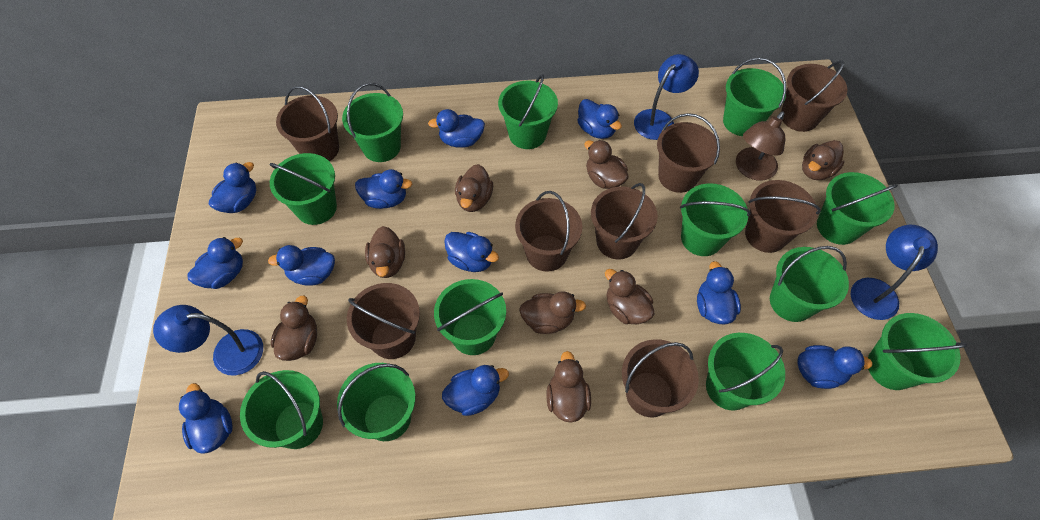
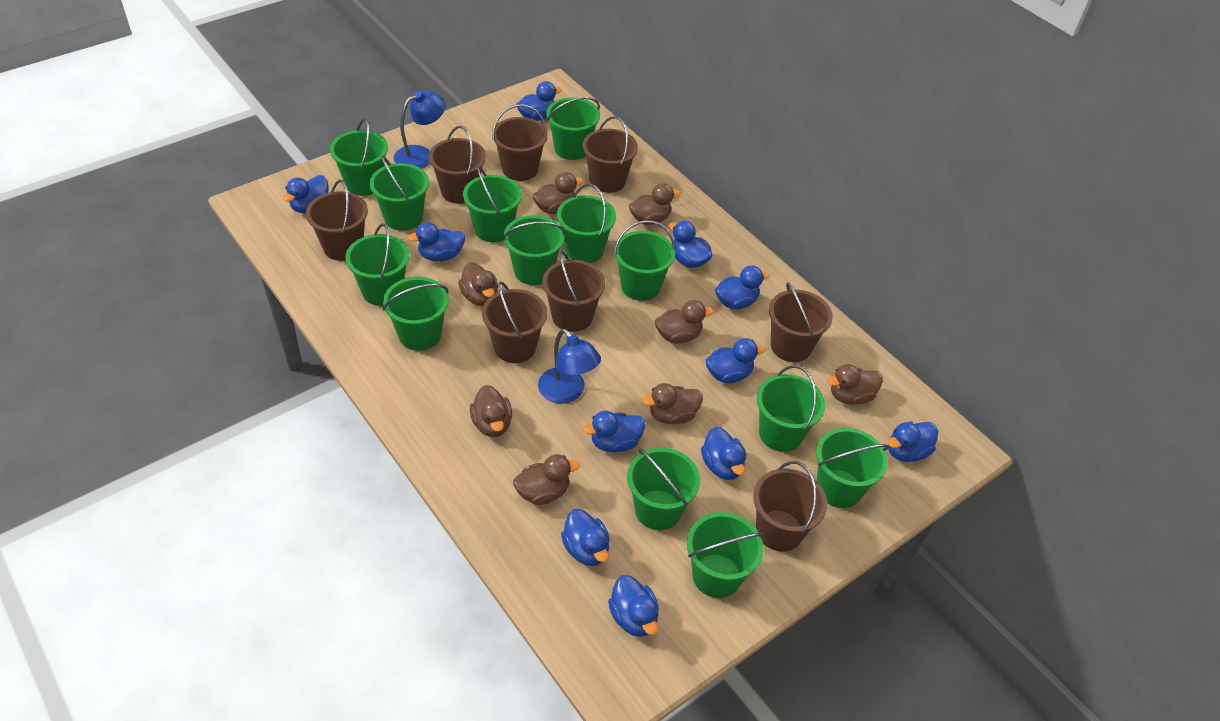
blue lamp: [153,305,263,376] [634,54,699,140] [851,225,938,320] = 3 -> [394,91,445,169] [538,329,601,404] = 2
brown lamp: [736,112,785,181] = 1 -> none = 0
green bucket: [240,370,323,449] [270,153,337,225] [337,363,416,441] [342,83,403,162] [434,279,506,355] [498,74,558,149] [680,183,751,256] [706,333,785,410] [723,57,786,136] [770,246,849,322] [817,172,898,245] [868,313,967,390] = 12 -> [330,118,388,196] [345,223,409,306] [370,155,429,231] [383,277,449,351] [463,166,522,242] [503,215,565,285] [546,97,600,160] [557,184,616,263] [614,220,675,301] [627,448,700,530] [687,512,764,598] [757,365,825,452] [816,428,889,508] = 13

